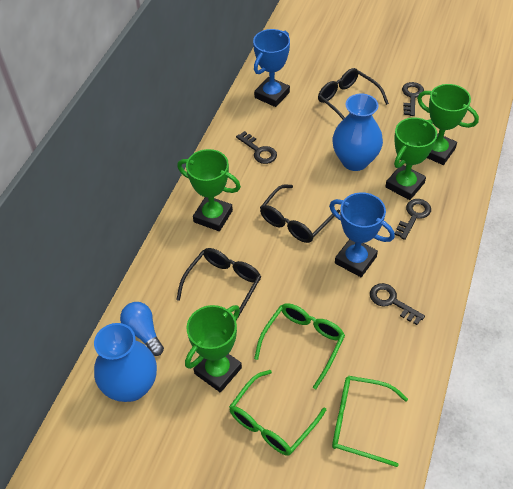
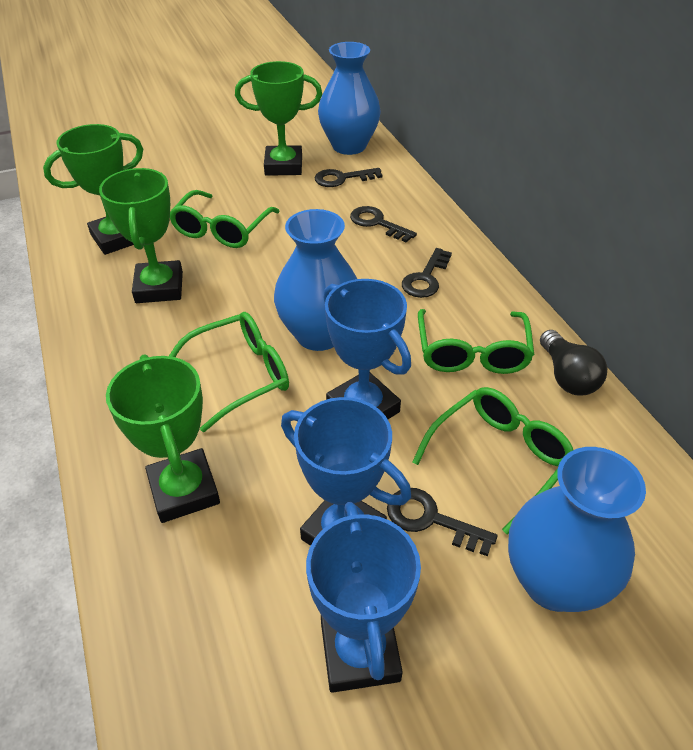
black glasses: [176,248,261,319] [260,184,340,243] [318,68,389,119] = 3 -> none = 0
black light bulb: none = 0 -> [540,330,607,395] = 1
blue light bulb: [120,302,164,356] = 1 -> none = 0
blue trophy: [253,29,290,107] [329,192,395,277] = 2 -> [281,397,411,546] [306,502,421,693] [324,279,411,419] = 3
blue vase: [94,323,157,402] [332,94,383,171] = 2 -> [274,209,357,351] [318,42,381,155] [508,447,646,612] = 3
green glasses: [229,370,326,456] [254,303,345,389] [332,376,408,467] = 3 -> [169,312,289,432] [170,190,280,248] [412,387,573,535] [418,309,534,374] = 4

